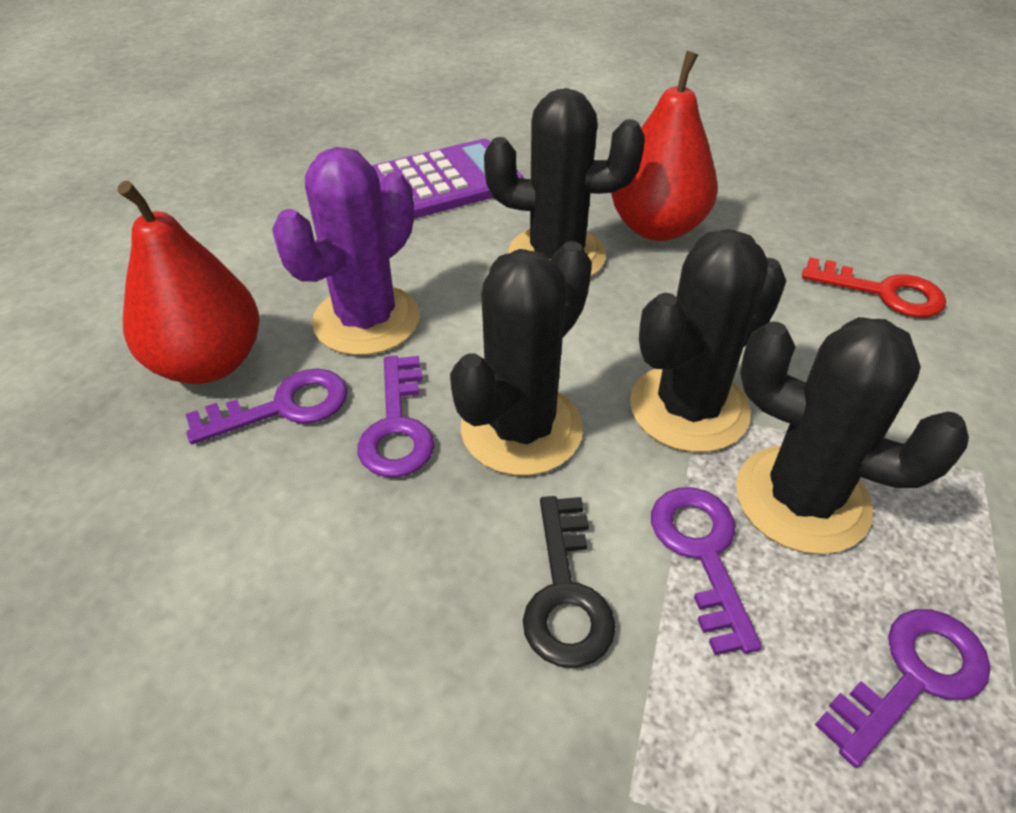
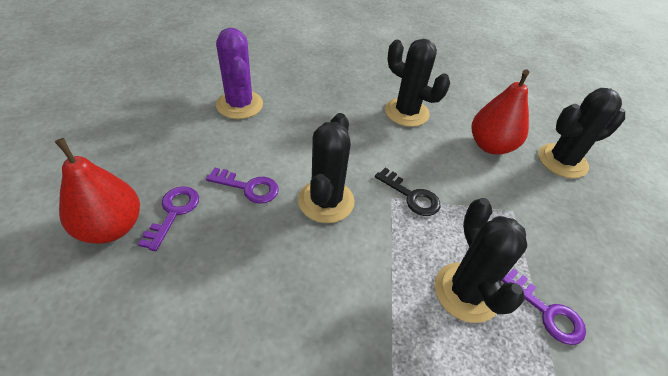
purple calculator: [372,139,524,219] = 1 -> none = 0
purple key: [185,368,347,444] [357,356,434,477] [651,487,762,655] [815,609,991,768] = 4 -> [138,186,199,251] [206,168,279,204] [502,269,586,345] = 3
red key: [802,257,946,317] = 1 -> none = 0

